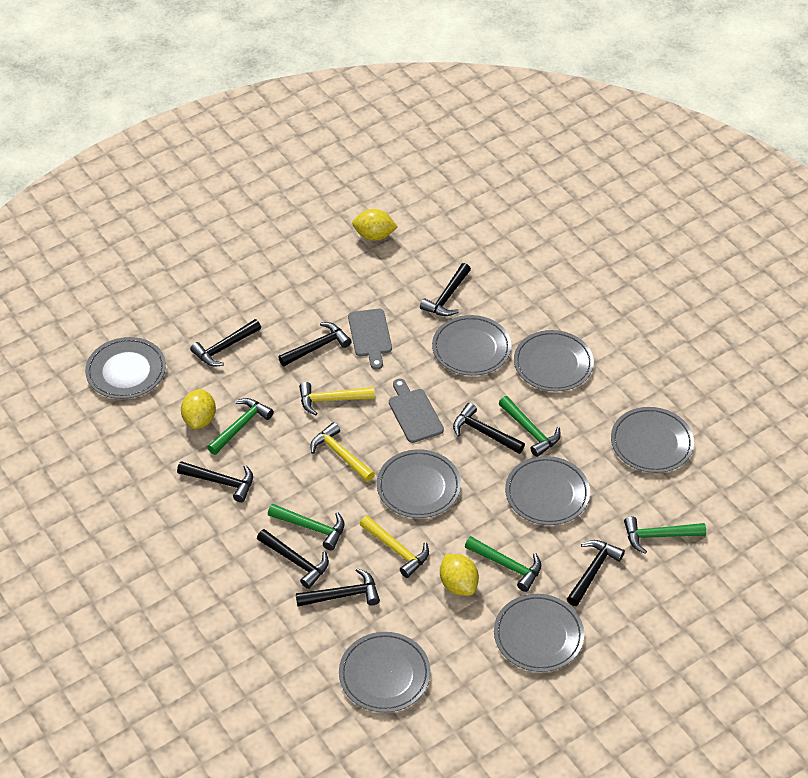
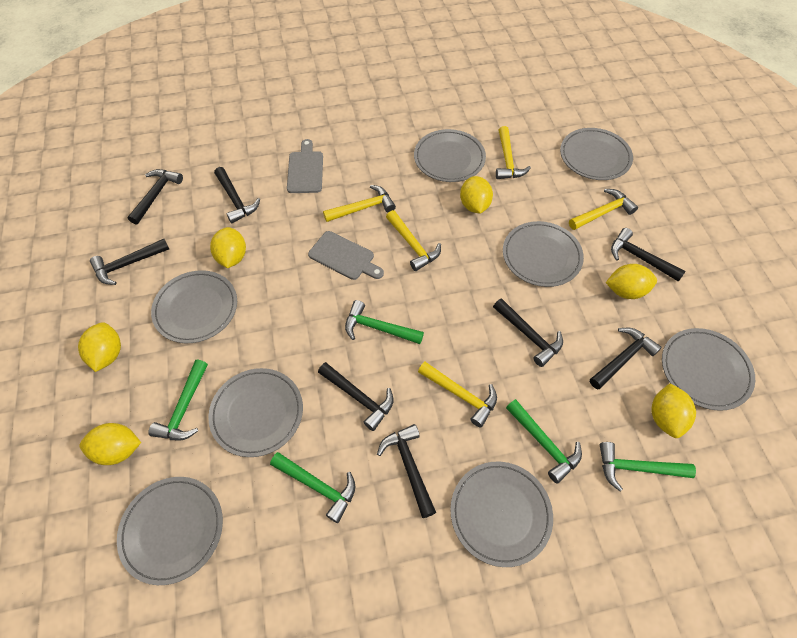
yellow hammer: [299,382,375,415] [310,422,375,482] [360,515,429,578] = 3 -> [323,185,396,222] [386,210,441,271] [418,362,497,428] [496,126,531,179] [569,189,638,230] = 5
yellow lemon: [181,389,216,429] [352,209,397,241] [440,554,479,596] = 3 -> [78,322,121,372] [80,423,141,465] [210,227,246,268] [460,176,493,213] [606,264,657,299] [651,383,696,438] = 6

